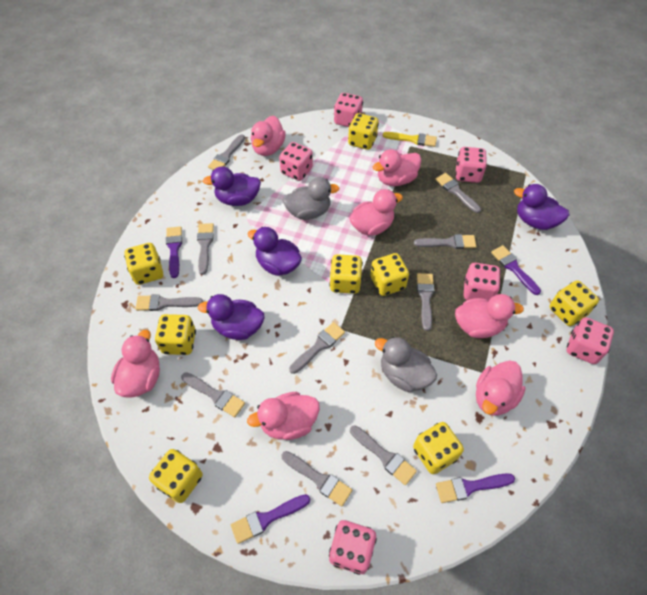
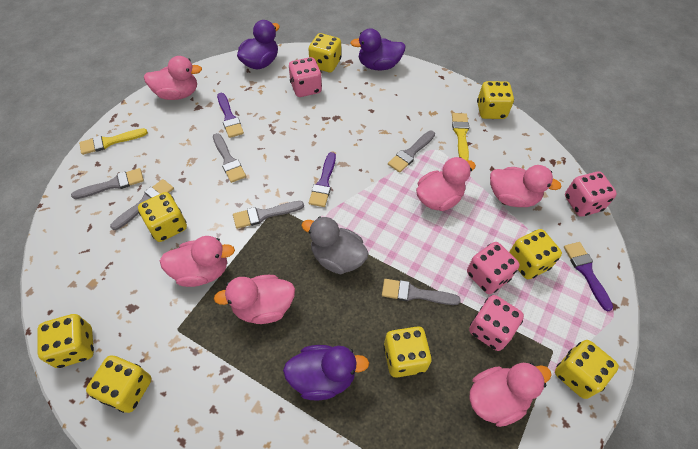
grey brush: [136,294,203,311] [181,372,245,417] [197,223,214,275] [208,135,245,170] [282,451,352,507] [289,322,345,374] [350,426,417,485] [414,234,477,249] [417,273,434,331] [435,173,481,213] = 10 -> [71,168,144,199] [110,179,174,230] [213,133,246,183] [233,201,304,229] [382,279,461,305] [388,131,435,173] = 6
grey duck: [282,177,339,220] [375,337,437,392] = 2 -> [301,216,369,274] = 1
pink dice: [279,142,313,181] [329,520,377,575] [334,93,363,127] [455,147,487,183] [464,263,501,300] [567,317,614,364] = 6 -> [289,57,322,97] [467,242,519,294] [469,295,524,351] [565,172,617,217] = 4
pink duck: [111,330,160,398] [247,392,320,440] [251,116,286,156] [349,189,403,236] [373,149,421,186] [455,294,524,338] [476,360,526,416] = 7 -> [144,56,202,100] [160,236,235,287] [214,275,295,324] [416,157,476,211] [469,363,551,427] [490,165,562,207] = 6
purple brush: [166,226,182,278] [231,494,310,544] [436,473,515,503] [491,245,541,295] = 4 -> [217,93,244,138] [309,152,336,207] [564,242,613,311] = 3
purple duck: [198,294,265,340] [203,167,261,206] [248,227,302,276] [514,184,570,230] = 4 -> [237,20,280,69] [283,345,369,400] [350,28,406,70] = 3
yellow brush: [383,132,437,147] = 1 -> [79,128,148,155] [452,113,469,161] = 2

